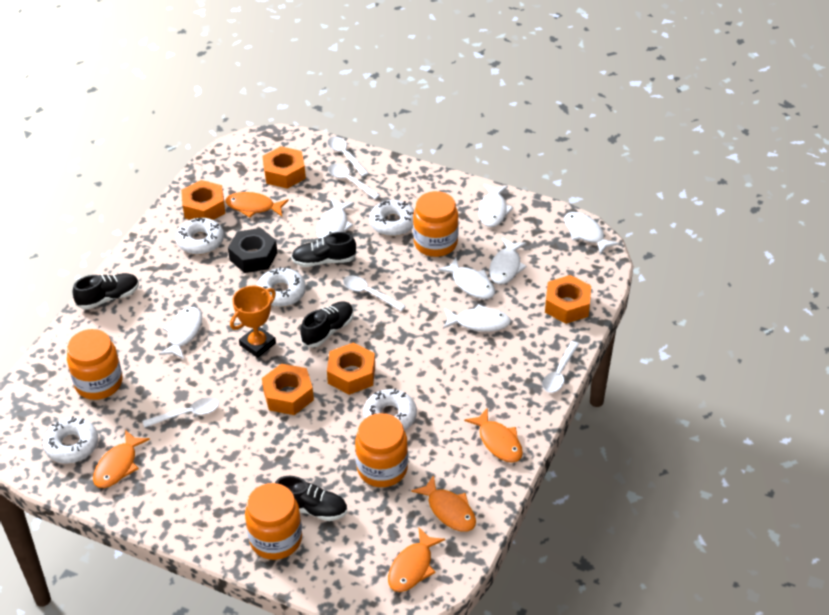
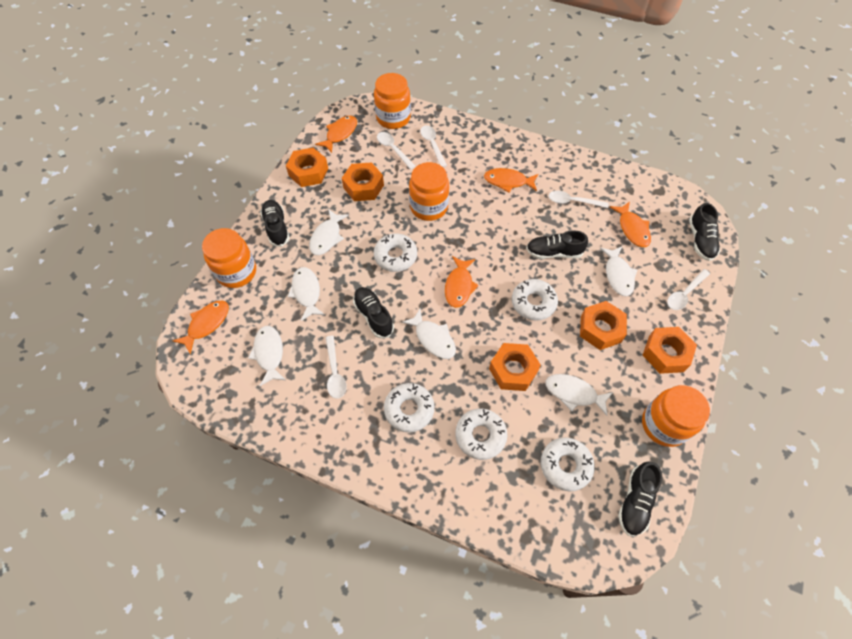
black nut: [228,228,278,273] = 1 -> none = 0
black shoe: [72,273,139,310] [275,476,347,521] [291,232,357,267] [300,302,354,348] = 4 -> [260,200,290,247] [353,287,394,338] [526,230,588,259] [618,461,662,536] [689,203,720,261] = 5
orange trophy: [230,286,276,358] = 1 -> none = 0
white fish: [159,307,202,359] [317,199,354,239] [437,258,495,299] [443,304,511,332] [479,184,513,227] [489,238,527,284] [564,212,619,255] = 7 -> [248,326,285,386] [287,267,325,321] [309,209,349,255] [402,309,456,359] [546,374,613,416] [600,247,637,296] = 6

